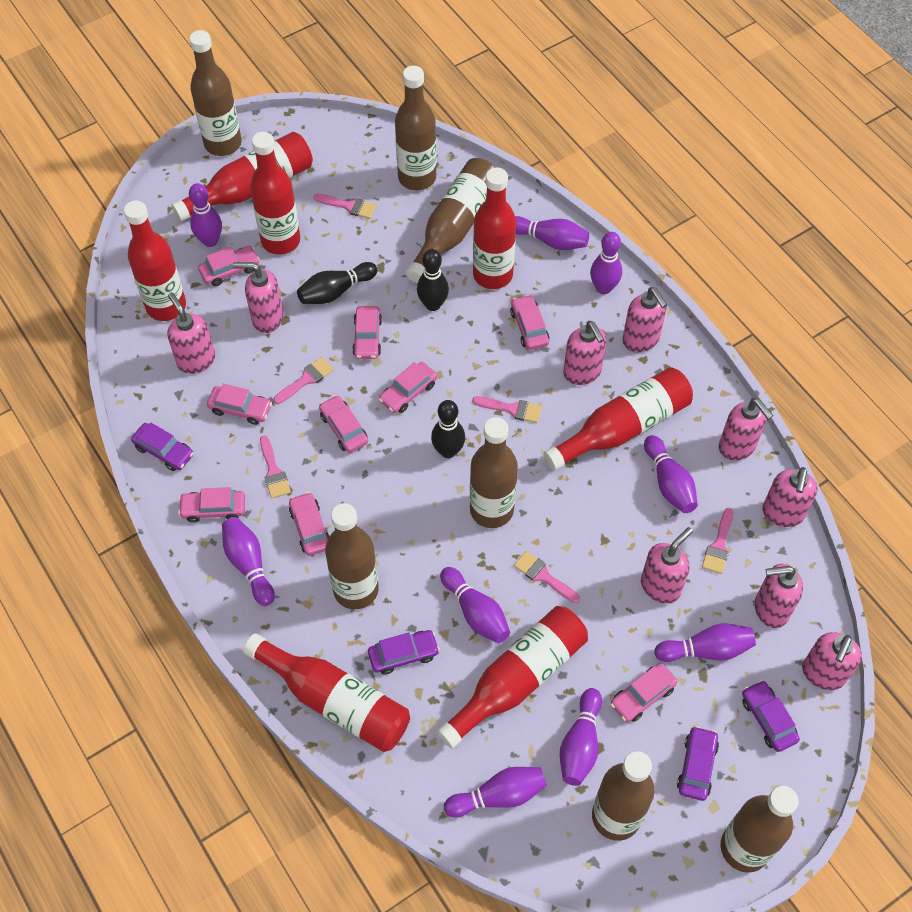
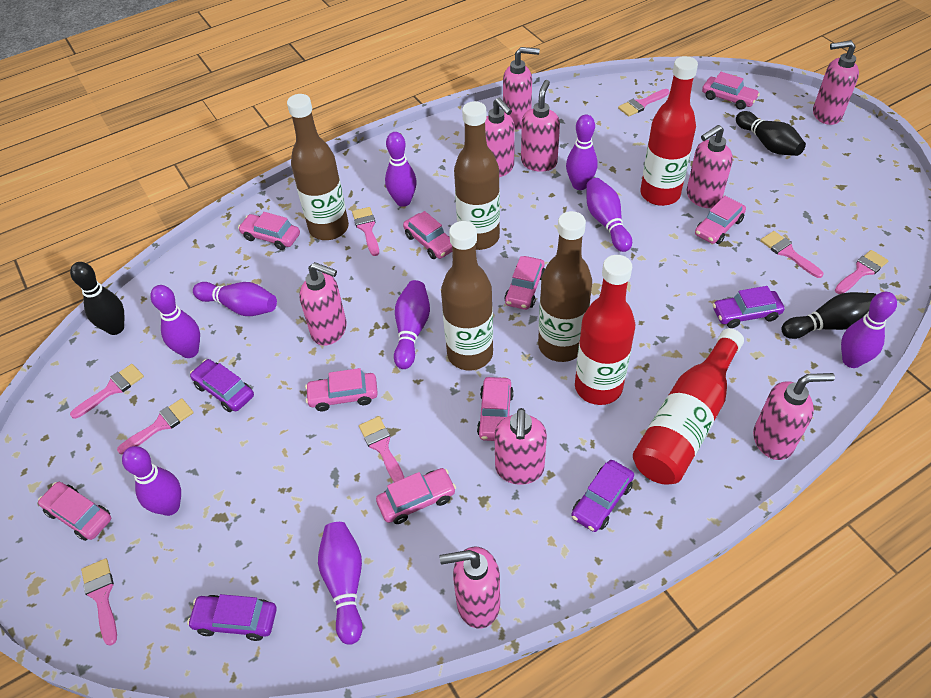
brown bottle: [189,30,242,156] [325,503,379,609] [395,66,437,190] [405,158,496,283] [470,417,518,528] [592,751,654,841] [721,786,799,873] = 7 -> [287,94,349,240] [441,221,493,370] [454,101,500,250] [538,211,592,362] = 4
pink brush: [260,435,291,498] [273,357,334,404] [314,194,376,219] [472,396,542,423] [514,551,580,603] [702,508,733,574] = 6 -> [70,364,144,419] [81,558,117,646] [117,398,194,454] [352,207,379,256] [359,416,404,482] [618,89,670,117] [760,231,823,278] [835,250,889,294] = 8
red bottle: [124,201,186,321] [171,132,313,222] [243,633,410,752] [250,132,300,255] [437,606,588,749] [473,167,516,289] [543,367,693,471] = 7 -> [575,255,635,405] [633,328,744,485] [640,56,698,206] = 3

